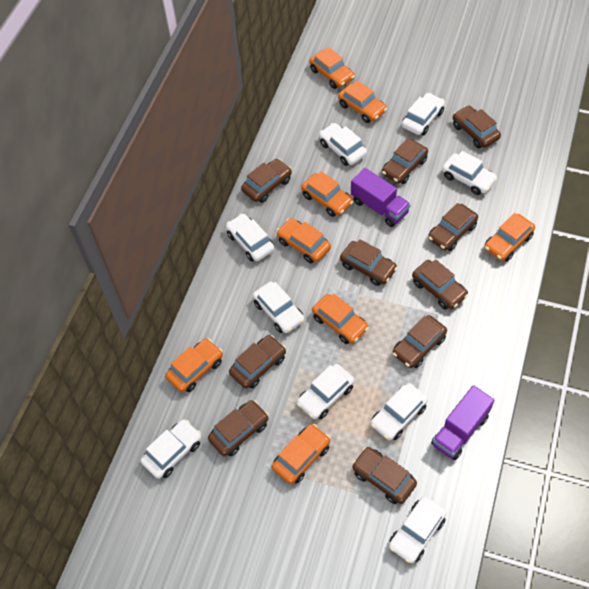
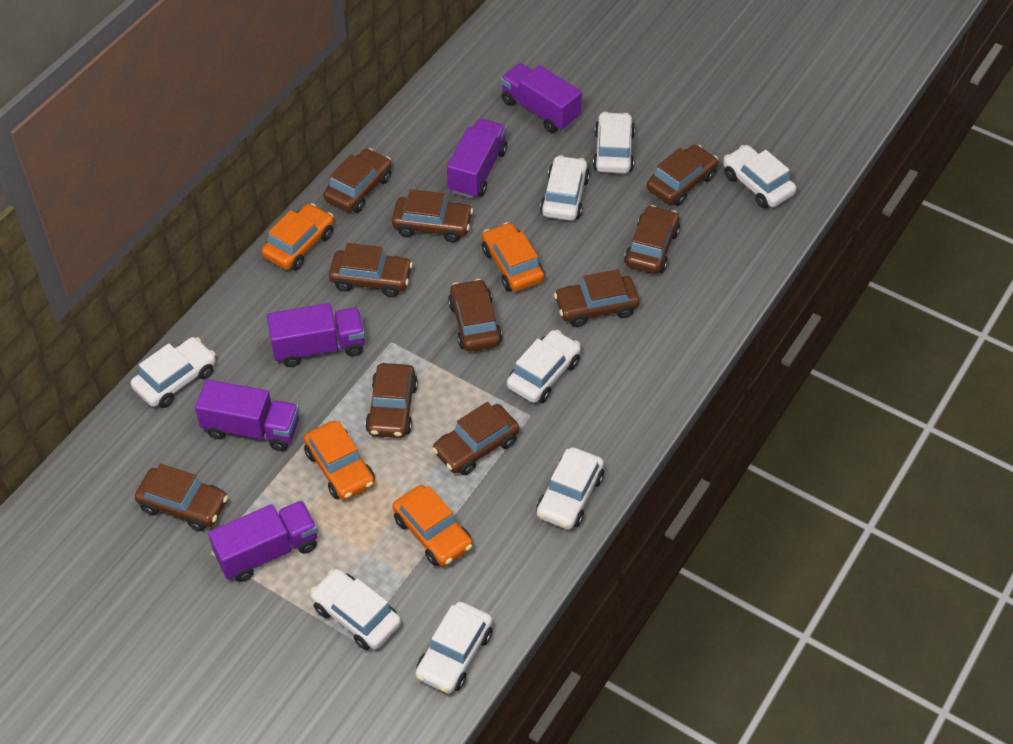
orange car: [165,338,223,392] [272,424,330,484] [276,218,331,263] [301,171,354,217] [309,47,355,89] [312,294,369,344] [338,81,387,123] [484,213,535,261] = 8 -> [261,203,334,270] [304,421,375,500] [393,485,473,566] [482,222,544,292] = 4
purple truck: [351,168,411,227] [431,385,495,460] = 2 -> [195,379,299,451] [208,501,318,582] [267,303,365,367] [447,119,507,199] [501,63,582,133] = 5
white car: [141,419,201,479] [226,214,274,262] [253,282,304,333] [297,364,354,419] [319,123,367,166] [371,383,428,440] [389,496,447,563] [402,93,445,135] [442,151,498,195] = 9 -> [131,337,216,408] [310,569,401,650] [415,602,493,694] [507,330,581,403] [536,447,604,529] [540,155,590,221] [593,112,635,174] [723,145,797,208] = 8

